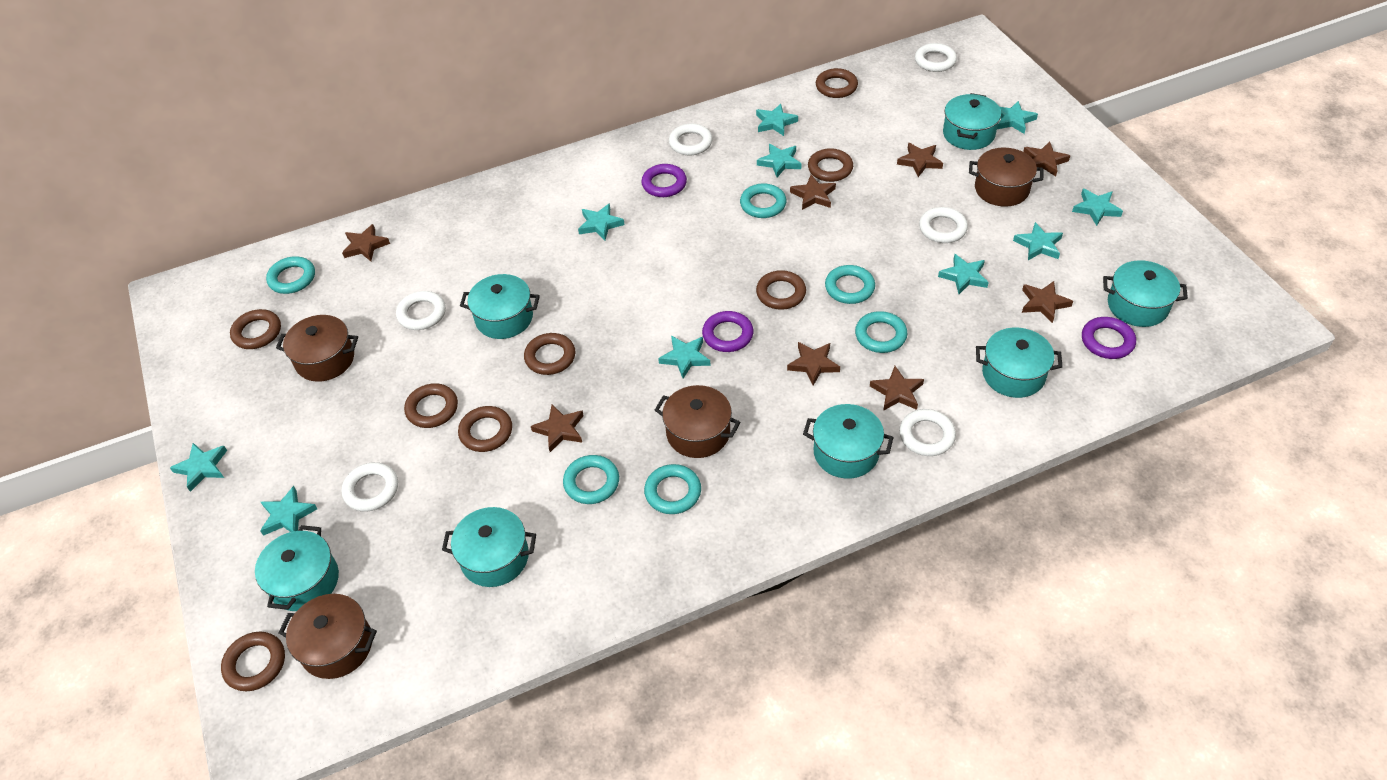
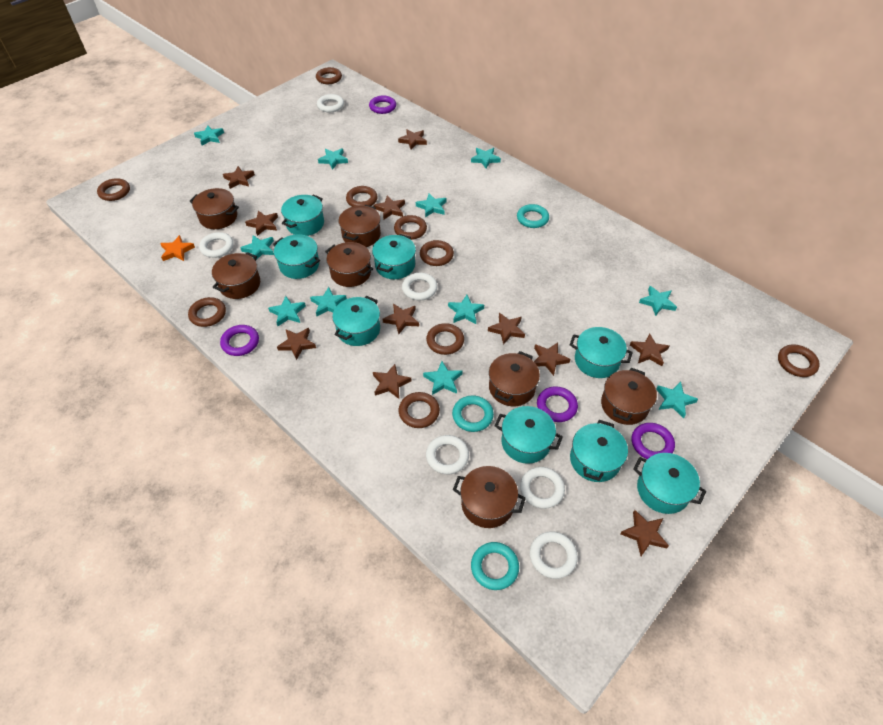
brown pot: [276,315,358,382] [278,594,377,679] [655,385,740,458] [969,148,1043,207] = 4 -> [189,188,239,229] [212,252,260,299] [325,242,373,287] [339,205,381,247] [453,466,526,528] [489,351,540,406] [601,368,657,425] = 7
brown ring: [221,632,285,691] [230,309,281,349] [404,383,458,428] [458,406,512,452] [524,333,575,375] [756,270,806,310] [808,148,853,182] [816,68,858,98] = 8 -> [97,178,130,201] [188,297,226,327] [316,67,342,84] [346,186,378,207] [394,215,427,240] [399,392,440,428] [420,240,454,266] [426,323,464,355] [778,344,820,377] = 9
brown star: [342,224,390,261] [531,405,584,452] [787,342,840,386] [790,175,836,210] [870,366,924,411] [897,143,943,177] [1022,281,1073,323] [1023,141,1070,176] = 8 -> [223,166,255,189] [245,210,278,236] [277,328,316,360] [373,364,411,399] [374,196,405,219] [382,304,419,334] [398,129,427,149] [488,313,525,345] [534,343,570,376] [620,510,669,556] [630,333,669,366] = 11
orange star: none = 0 -> [160,235,195,261] = 1
purple ring: [641,164,687,197] [702,311,753,352] [1082,317,1136,359] = 3 -> [220,325,259,356] [369,96,396,114] [537,386,578,422] [632,423,675,459] = 4
turquoise pot: [255,525,339,611] [442,507,536,587] [460,274,540,339] [803,404,894,479] [943,93,1001,150] [976,328,1063,398] [1103,260,1188,327] = 7 -> [273,234,320,279] [281,194,324,236] [332,296,380,346] [372,234,416,279] [494,406,563,464] [570,327,633,378] [570,420,628,482] [633,453,706,514] = 8
turquoise ring: [266,257,315,294] [563,455,619,504] [644,464,701,514] [740,183,786,218] [825,265,875,304] [855,311,908,353] = 6 -> [452,396,494,432] [471,542,519,590] [517,204,549,228] = 3
turquoise star: [170,443,227,492] [260,486,317,536] [578,203,625,240] [658,336,711,378] [756,104,798,136] [757,144,802,177] [938,254,989,294] [997,101,1038,134] [1013,222,1063,260] [1072,189,1123,226] = 10 -> [194,125,224,146] [241,235,274,260] [268,296,306,327] [310,287,347,316] [318,148,348,170] [416,193,447,217] [423,361,462,395] [448,295,484,324] [471,148,501,169] [639,286,677,316] [656,382,698,418] = 11

